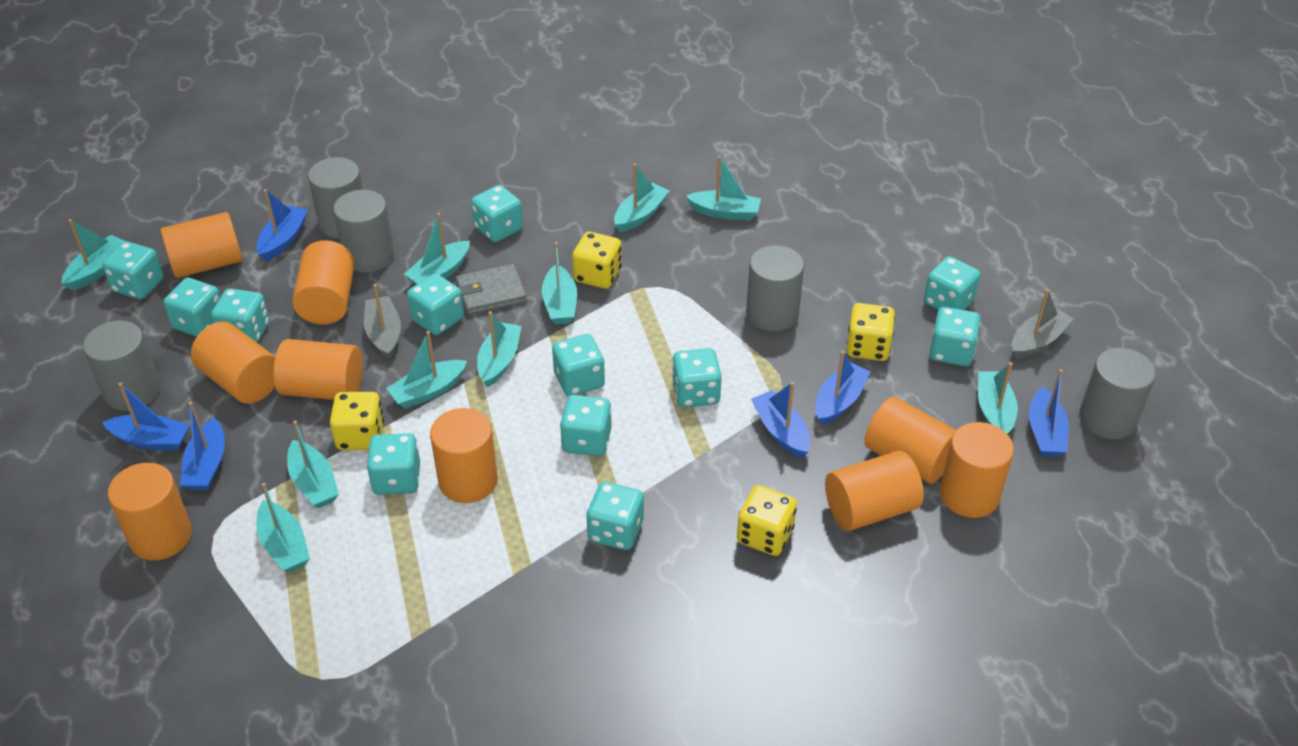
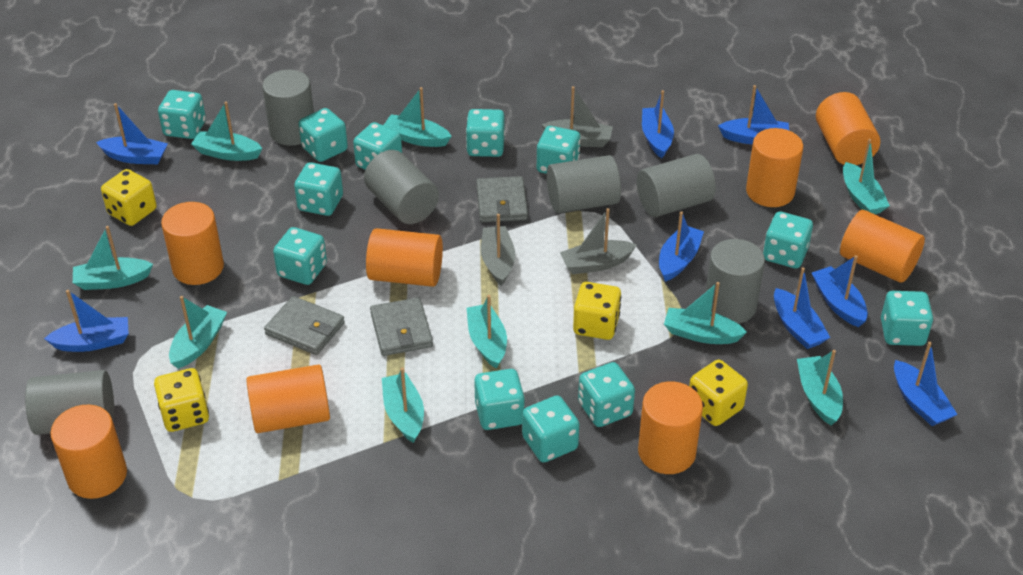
blue boat: [102,383,190,450] [180,402,225,490] [257,189,308,261] [751,382,810,458] [815,351,871,425] [1029,369,1069,457] = 6 -> [44,290,128,352] [96,103,168,164] [642,90,674,158] [659,211,704,281] [718,85,789,144] [774,267,831,349] [812,255,868,327] [894,342,958,426] = 8
grey boat: [364,284,401,359] [1012,289,1074,358] = 2 -> [481,214,515,286] [542,86,613,147] [560,208,637,274] = 3
grey cylinder: [83,320,161,411] [308,157,363,239] [333,190,394,273] [746,245,804,331] [1079,348,1156,439] = 5 -> [25,370,114,435] [262,70,314,146] [364,150,439,224] [547,155,621,213] [637,154,716,217] [705,239,765,324] = 6
grey wallet: [456,264,527,315] = 1 -> [264,296,345,355] [370,297,433,356] [476,176,528,222] = 3
orange cylinder: [108,463,192,560] [160,212,242,278] [191,321,275,404] [274,339,363,400] [292,240,355,325] [430,408,498,503] [825,451,924,531] [864,397,956,484] [940,422,1014,518] = 9 -> [50,405,127,499] [161,202,224,285] [246,364,330,433] [366,228,443,287] [638,381,703,474] [746,128,803,207] [816,92,880,165] [840,210,925,283] = 8
turquoise boat: [62,219,125,291] [257,483,310,573] [287,421,339,508] [386,331,467,409] [404,213,470,285] [477,311,522,387] [542,242,577,325] [614,164,670,232] [686,156,761,220] [978,362,1018,434] = 10 -> [73,226,153,290] [169,296,227,369] [191,102,262,161] [382,367,424,443] [384,87,452,147] [467,295,507,369] [664,282,747,344] [797,350,843,425] [843,139,890,214] = 9

